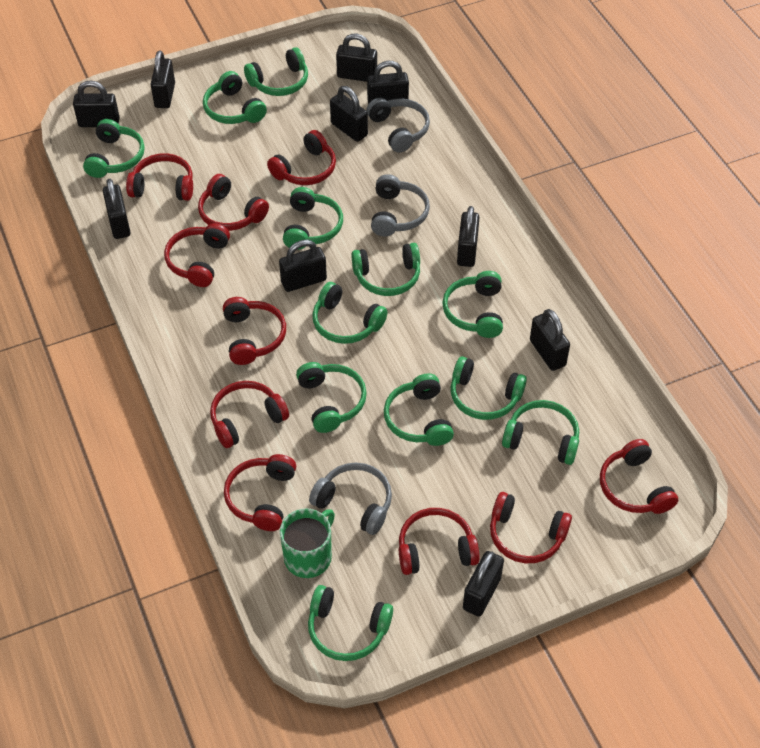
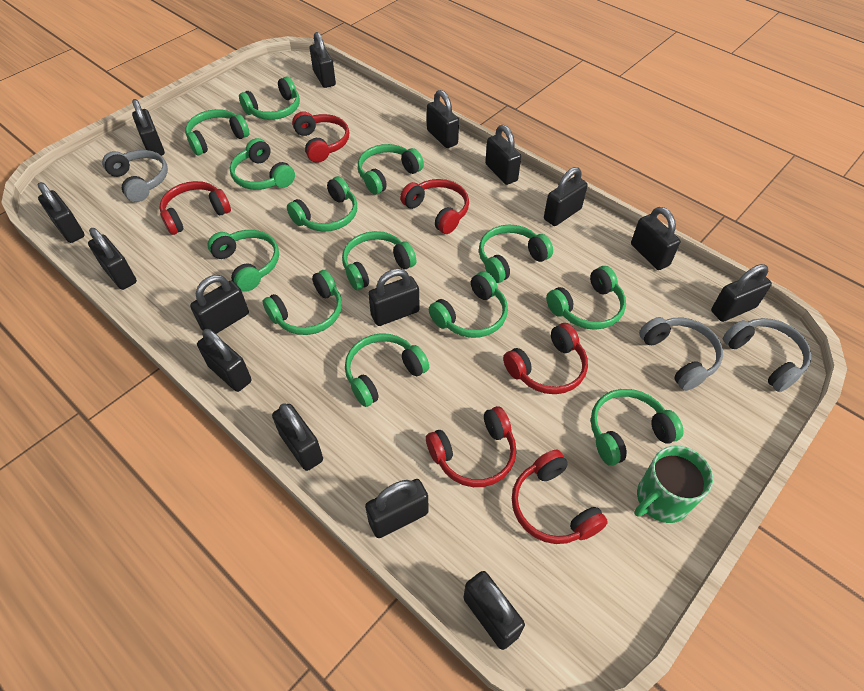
black padlock: [73,81,119,127] [103,179,131,239] [151,51,175,108] [279,240,327,292] [330,86,368,142] [336,34,377,82] [367,61,409,104] [457,206,480,267] [463,551,504,616] [530,309,570,371] = 10 -> [38,182,85,243] [88,228,137,290] [132,99,165,156] [190,275,249,334] [197,329,252,392] [272,403,323,471] [310,32,336,88] [365,479,428,538] [368,269,420,326] [427,90,459,148] [463,571,525,650] [485,125,521,185] [544,167,588,226] [631,207,680,270] [711,264,772,322] = 15
green headphones: [83,119,145,178] [203,71,267,124] [244,47,308,96] [283,187,343,250] [296,362,367,433] [308,585,393,661] [312,282,388,344] [351,243,420,296] [384,373,454,446] [442,271,503,338] [451,356,527,420] [502,400,579,465] = 12 -> [185,109,249,155] [207,230,279,292] [230,138,295,190] [239,76,300,120] [263,270,342,335] [287,176,357,232] [342,231,417,290] [345,333,429,407] [358,144,424,195] [428,271,508,338] [479,224,553,283] [546,266,626,330] [591,389,684,466] = 13
red headphones: [126,153,193,201] [164,223,230,287] [198,174,269,231] [210,381,289,448] [223,297,286,365] [224,454,296,531] [267,130,336,185] [399,508,479,575] [490,492,572,563] [600,439,678,514] = 10 -> [159,181,231,235] [292,111,349,163] [400,179,469,234] [426,406,516,487] [503,323,588,394] [512,450,608,544] = 6

